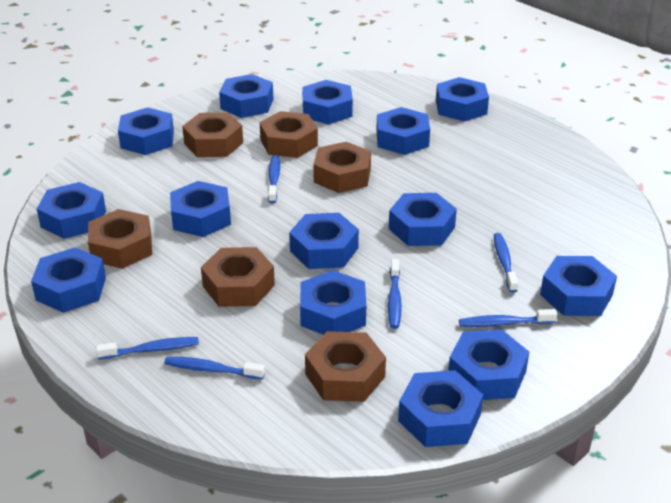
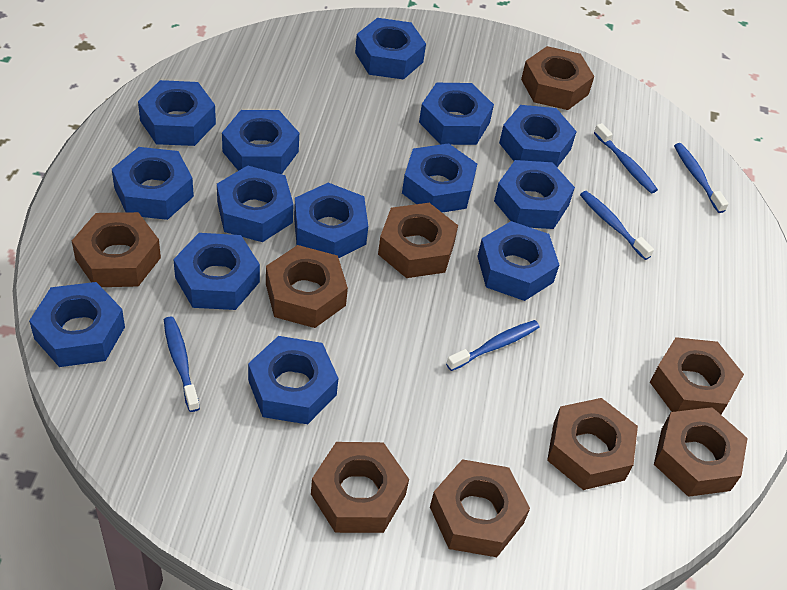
blue toothbrush: [96,337,199,360] [164,357,265,380] [268,155,280,203] [388,259,402,329] [459,309,557,327] [494,233,518,293] = 6 -> [164,317,200,412] [446,320,540,371] [580,191,654,260] [594,123,658,193] [674,143,729,213] = 5
brown nut: [88,209,152,269] [182,113,243,157] [201,247,275,307] [260,111,318,158] [305,331,386,402] [313,142,371,193] = 6 -> [72,212,161,287] [266,245,348,328] [311,442,409,533] [378,203,458,278] [430,459,530,557] [521,46,594,110] [547,398,638,490] [650,337,744,414] [654,407,748,497] = 9

